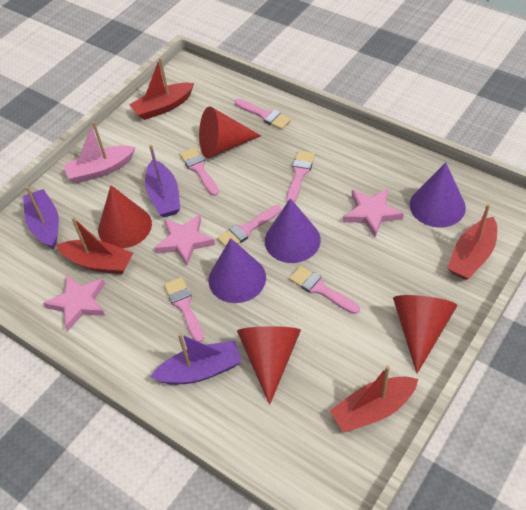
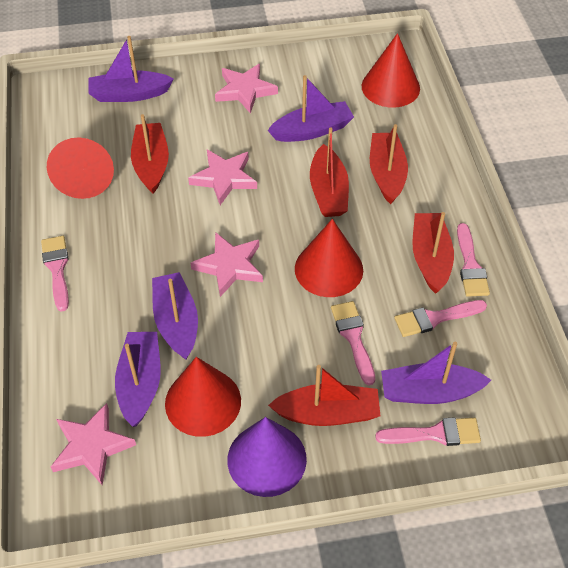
pink boat: [63,121,135,183] = 1 -> none = 0
pink brush: [164,277,204,342] [180,147,219,196] [217,205,281,247] [235,99,291,130] [287,151,315,203] [289,266,360,314] = 6 -> [41,236,69,312] [331,301,375,385] [375,417,481,446] [394,300,487,337] [457,223,490,297] = 5
pink star: [43,275,105,331] [154,214,215,266] [343,188,404,237] = 3 -> [51,403,136,485] [188,150,257,205] [190,232,263,297] [215,64,278,114] = 4
purple boat: [23,186,59,249] [145,145,180,217] [150,333,242,385] = 3 -> [88,36,174,102] [115,332,161,427] [152,272,198,360] [267,75,354,142] [381,342,491,404] = 5
purple cone: [209,238,266,303] [265,198,321,263] [410,162,466,228] = 3 -> [227,417,307,497] = 1
red boat: [56,217,133,274] [129,57,194,120] [330,366,418,433] [447,204,497,280] = 4 -> [131,114,169,194] [268,365,380,426] [310,127,349,217] [370,124,408,204] [412,212,454,294] = 5

